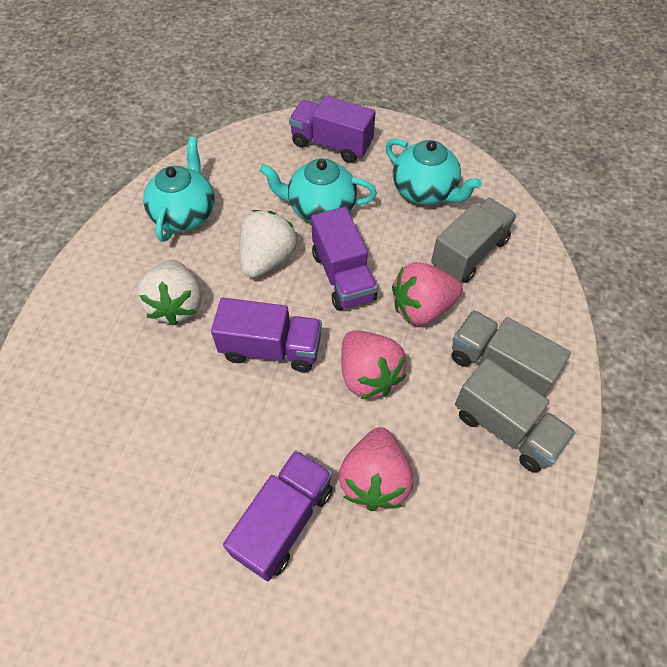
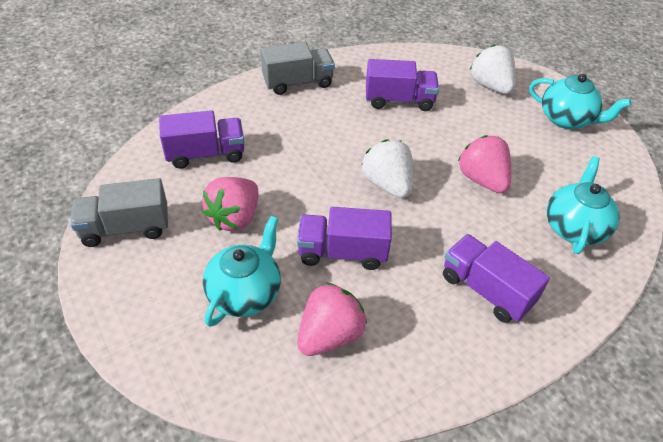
grey truck: [431,198,517,283] [452,310,571,396] [455,358,576,473] = 3 -> [70,178,168,247] [261,42,335,95] = 2

